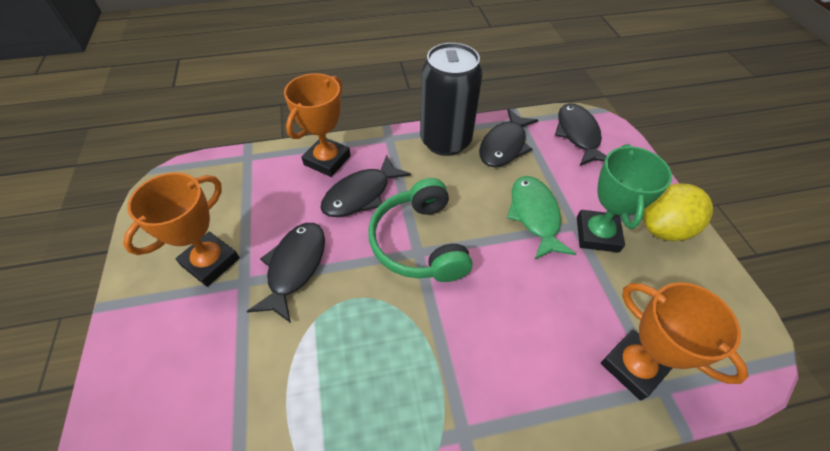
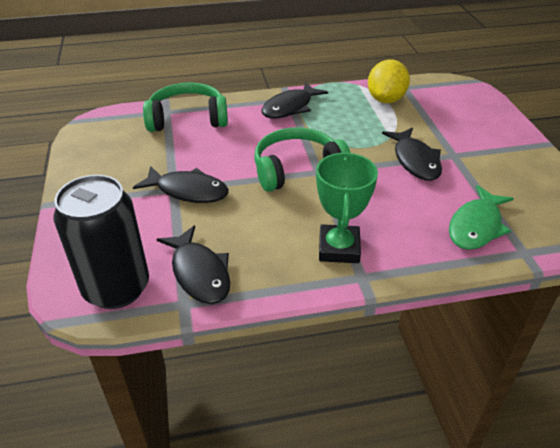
green headphones: [368,178,472,282] = 1 -> [143,83,228,132] [254,128,351,192] = 2
orange trophy: [123,173,240,287] [284,73,351,177] [601,282,748,401] = 3 -> none = 0

